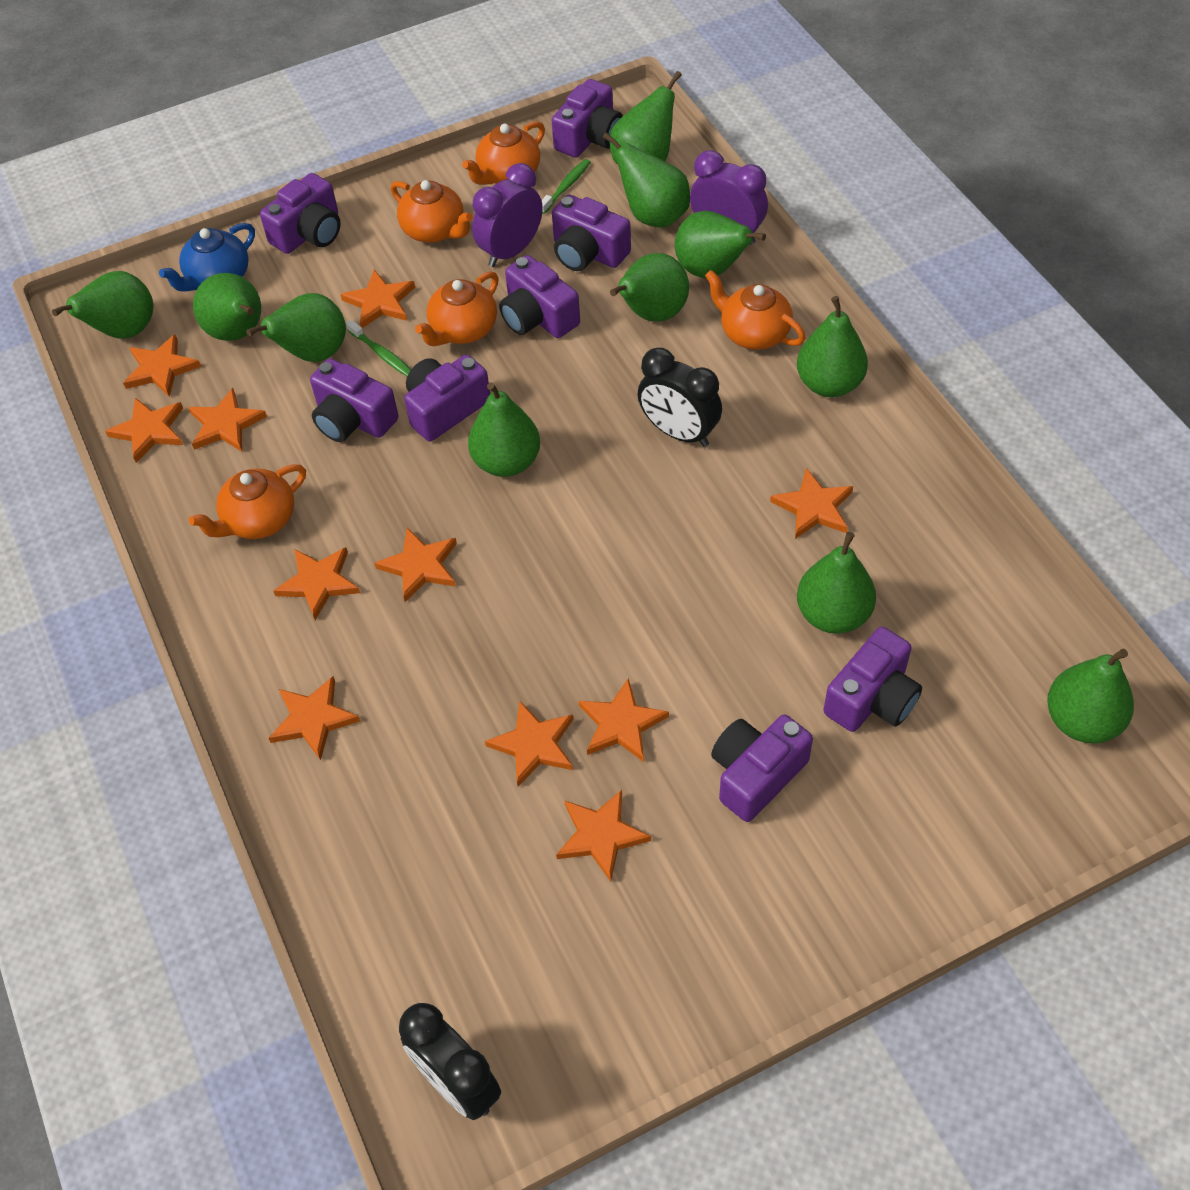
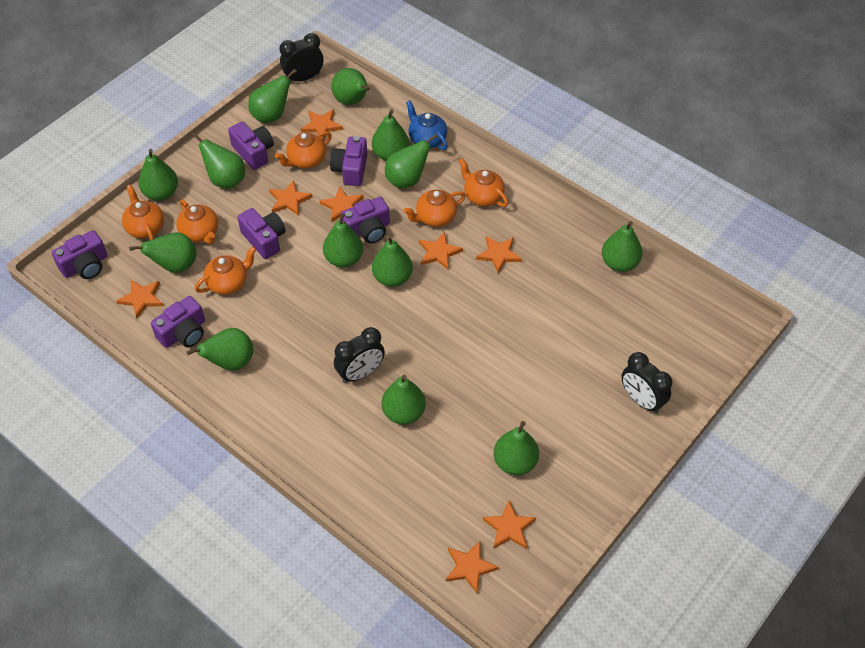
black clock: [399,1003,501,1120] [638,347,722,447] = 2 -> [279,33,324,83] [334,327,385,383] [621,352,672,414] = 3
green pear: [52,271,153,338] [193,273,261,341] [246,293,346,362] [468,382,540,477] [603,132,690,228] [610,71,682,164] [610,253,689,322] [675,211,766,278] [797,296,868,397] [797,532,876,634] [1047,649,1134,743] = 11 -> [129,232,197,273] [139,149,178,201] [186,328,253,371] [192,132,245,189] [248,69,297,123] [323,213,363,268] [331,68,370,105] [372,109,409,161] [372,235,413,287] [382,375,426,424] [385,134,438,188] [494,421,539,475] [602,221,643,272] = 13
green toothbrush: [346,320,411,376] [542,159,591,214] = 2 -> none = 0
orange star: [105,398,183,463] [123,334,201,397] [188,388,267,452] [269,676,360,760] [273,547,360,620] [340,270,415,328] [374,528,457,602] [485,701,573,786] [556,790,651,882] [578,678,669,762] [770,468,853,539] = 11 -> [116,280,163,318] [269,180,312,216] [301,109,343,141] [320,186,363,222] [419,232,463,270] [446,541,499,593] [476,236,522,273] [483,501,536,549] = 8
orange teapot: [189,464,306,539] [391,180,473,243] [415,272,499,346] [462,121,545,185] [705,270,806,350] = 5 -> [122,184,164,240] [176,199,218,244] [195,246,256,295] [275,131,332,169] [404,190,466,227] [459,158,509,207] = 6
purple camera: [260,173,341,254] [310,359,398,442] [404,355,490,441] [499,255,580,338] [552,79,623,158] [552,195,631,271] [711,715,813,822] [823,627,922,732] = 8 -> [52,230,107,279] [151,296,205,348] [228,122,274,170] [237,208,286,259] [330,136,368,186] [340,197,390,244] = 6
purple clock: [472,163,543,267] [690,150,768,244] = 2 -> none = 0

